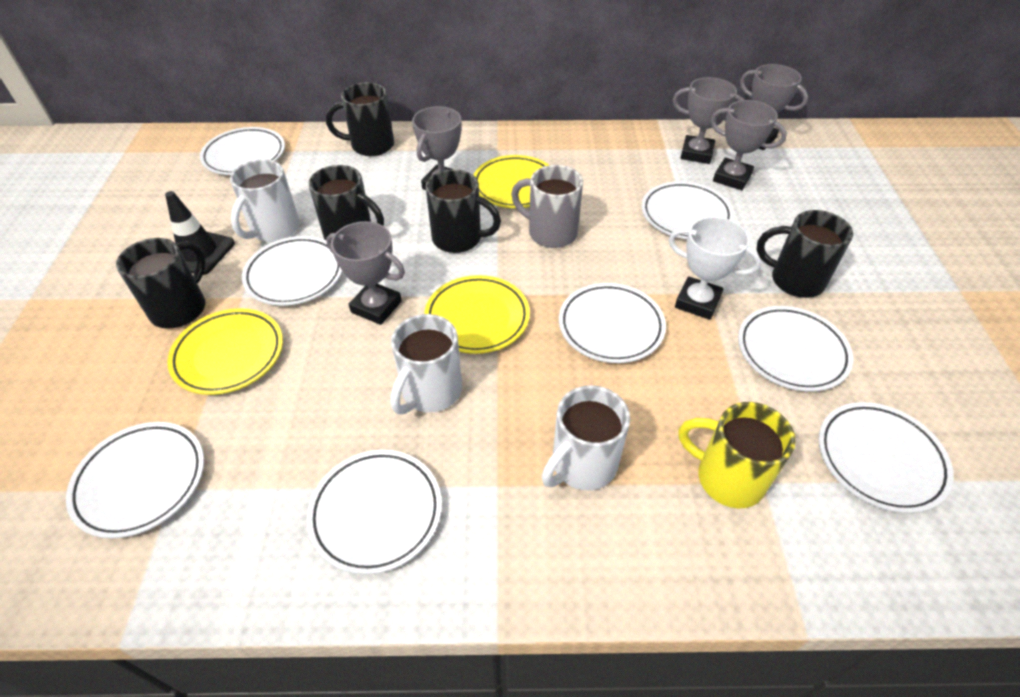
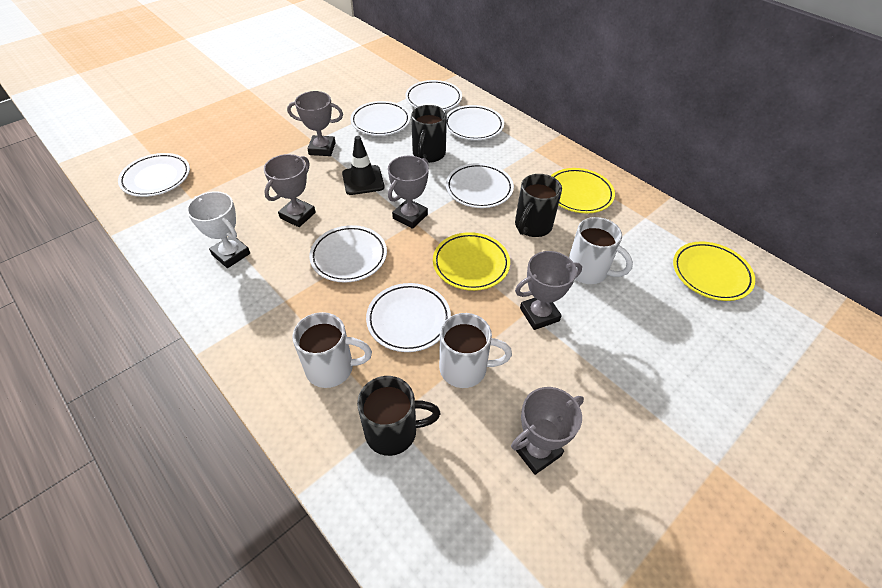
black mug: [116,238,206,329] [308,165,384,240] [326,82,394,156] [426,169,501,253] [757,210,853,298] = 5 -> [357,376,440,456] [411,105,447,163] [515,174,562,237] = 3
grey mug: [511,165,583,248] = 1 -> none = 0
white plate: [66,422,204,538] [200,127,285,175] [242,236,342,306] [307,450,442,575] [559,283,666,363] [642,181,734,239] [738,306,853,392] [818,402,954,513] = 8 -> [118,153,190,197] [309,225,387,283] [351,101,410,136] [366,283,451,352] [405,80,462,110] [446,105,504,140] [446,163,514,208] = 7
yellow mug: [679,402,796,508] = 1 -> none = 0

